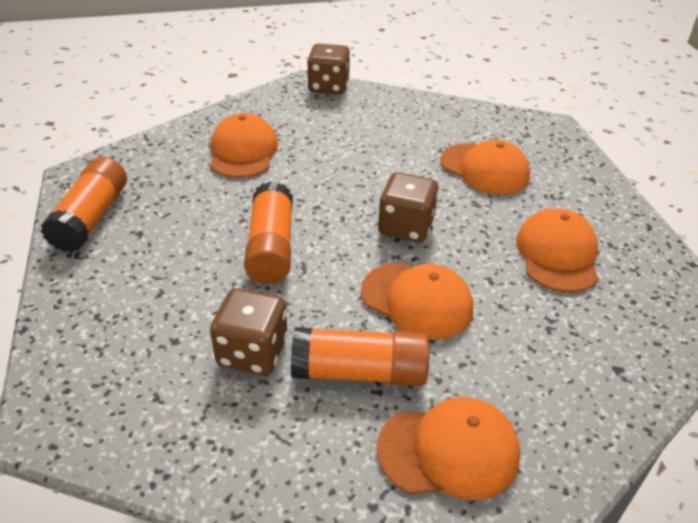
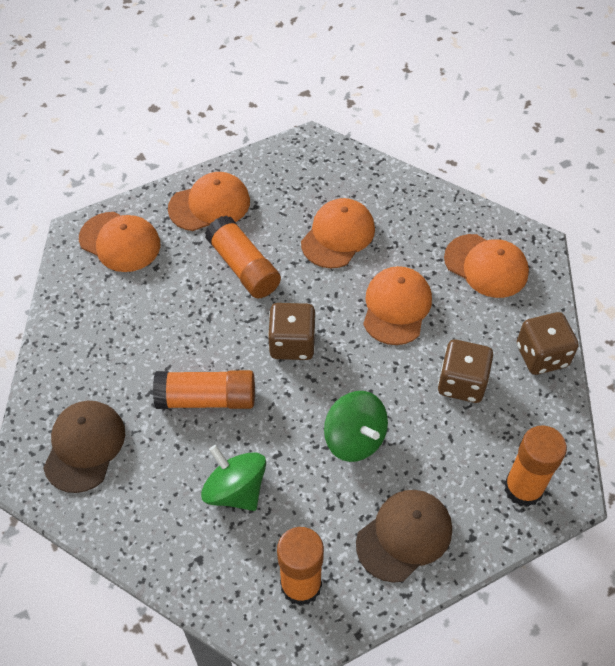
brown cap: none = 0 -> [43,401,125,493] [356,490,452,583] = 2
green spinning top: none = 0 -> [201,445,266,511] [324,391,388,462] = 2
orange glue stick: [41,157,127,252] [244,181,293,284] [291,327,430,386] = 3 -> [153,370,255,409] [205,215,281,298] [277,527,324,606] [504,425,567,507] = 4

